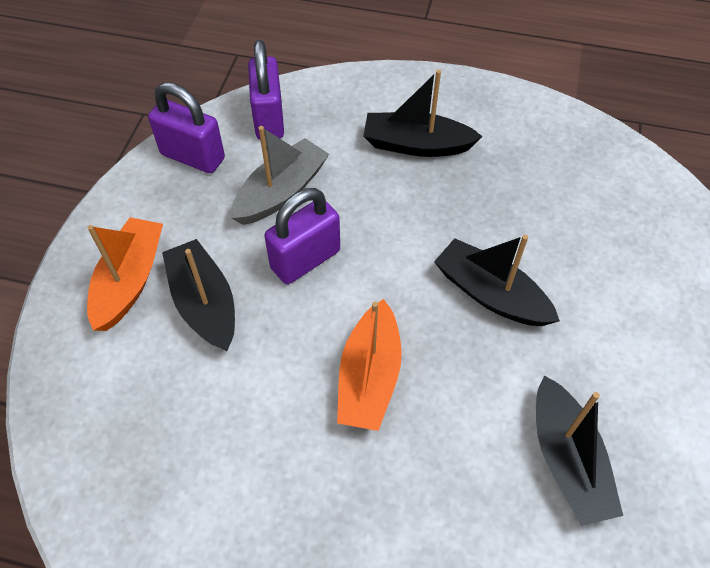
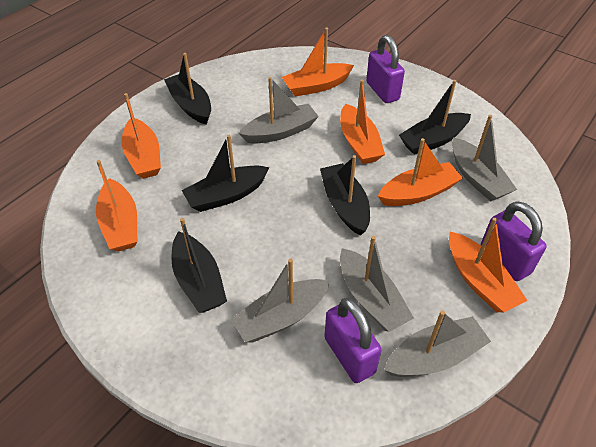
black boat: [162,239,235,351] [363,70,483,157] [434,235,560,326] [536,375,623,526] = 4 -> [164,53,211,125] [171,218,227,313] [182,135,270,212] [320,155,370,235] [399,80,471,155] = 5
grey boat: [231,126,329,225] = 1 -> [231,259,330,342] [239,77,319,144] [340,236,414,332] [384,311,491,377] [452,114,517,201] = 5
orange boat: [87,217,163,331] [337,299,402,431] = 2 -> [96,160,137,252] [121,93,161,179] [282,28,354,97] [340,80,385,164] [378,138,463,206] [449,218,528,312] = 6

